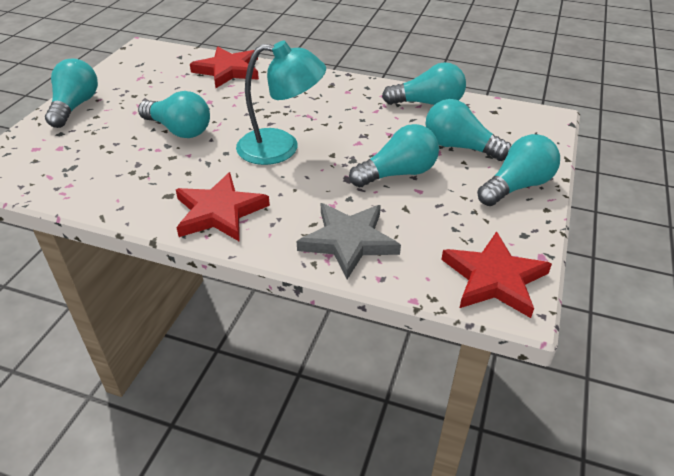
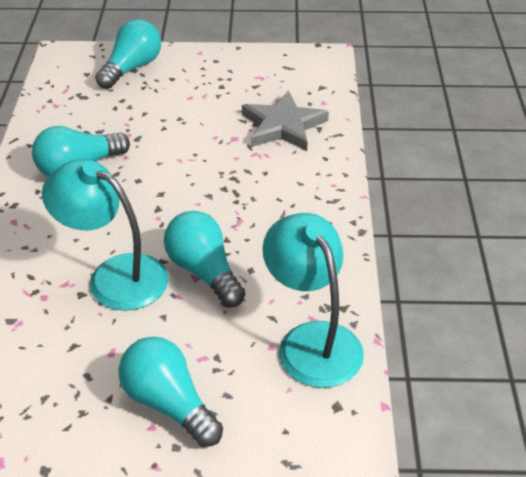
red star: [176,172,270,242] [190,46,259,88] [441,231,552,318] = 3 -> none = 0
turquoise lamp: [236,41,326,165] = 1 -> [42,159,168,311] [262,213,364,388] = 2
turquoise light bulb: [45,58,98,128] [138,91,210,138] [349,124,439,187] [382,62,466,105] [425,99,511,161] [477,134,560,206] = 6 -> [32,126,130,176] [95,19,161,89] [119,337,223,447] [164,211,245,307] = 4

